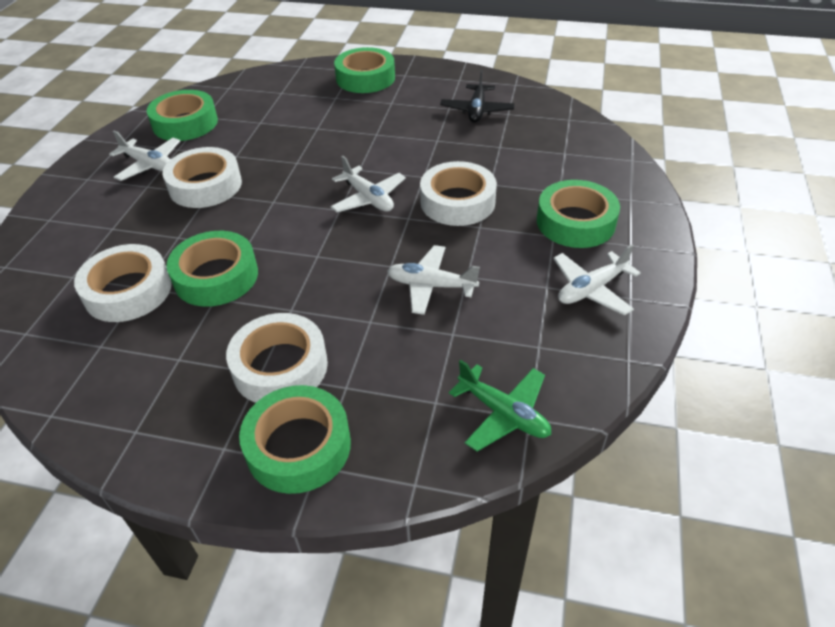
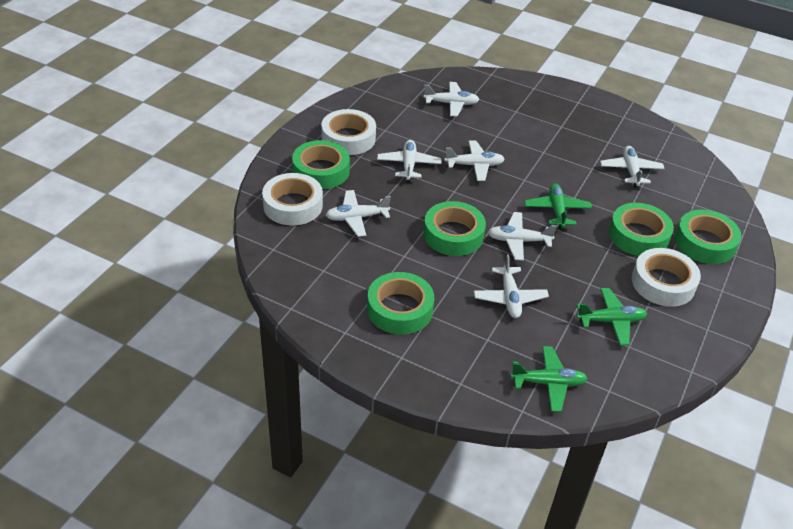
black plane: [440,70,515,123] = 1 -> none = 0
green plane: [449,360,551,451] = 1 -> [510,346,588,412] [524,183,592,229] [576,288,647,346] = 3
white plane: [109,131,180,181] [330,156,406,212] [387,245,480,315] [553,244,640,316] = 4 -> [326,190,391,237] [377,140,441,182] [423,82,480,117] [444,140,505,181] [474,254,549,318] [488,212,557,261] [600,146,665,187] = 7
white tape: [74,244,172,322] [162,147,242,208] [226,313,328,403] [420,161,497,226] = 4 -> [262,173,323,226] [321,109,376,155] [632,248,701,307] = 3

